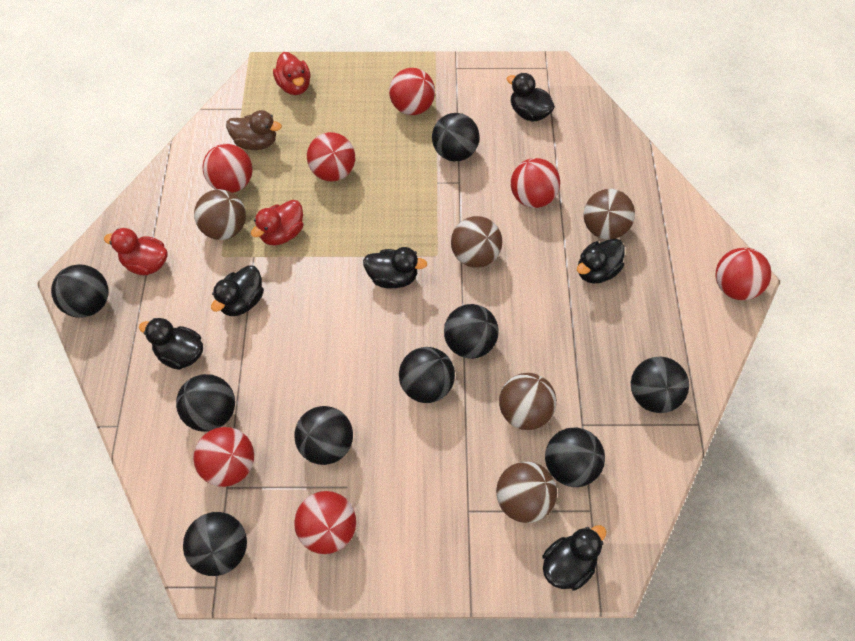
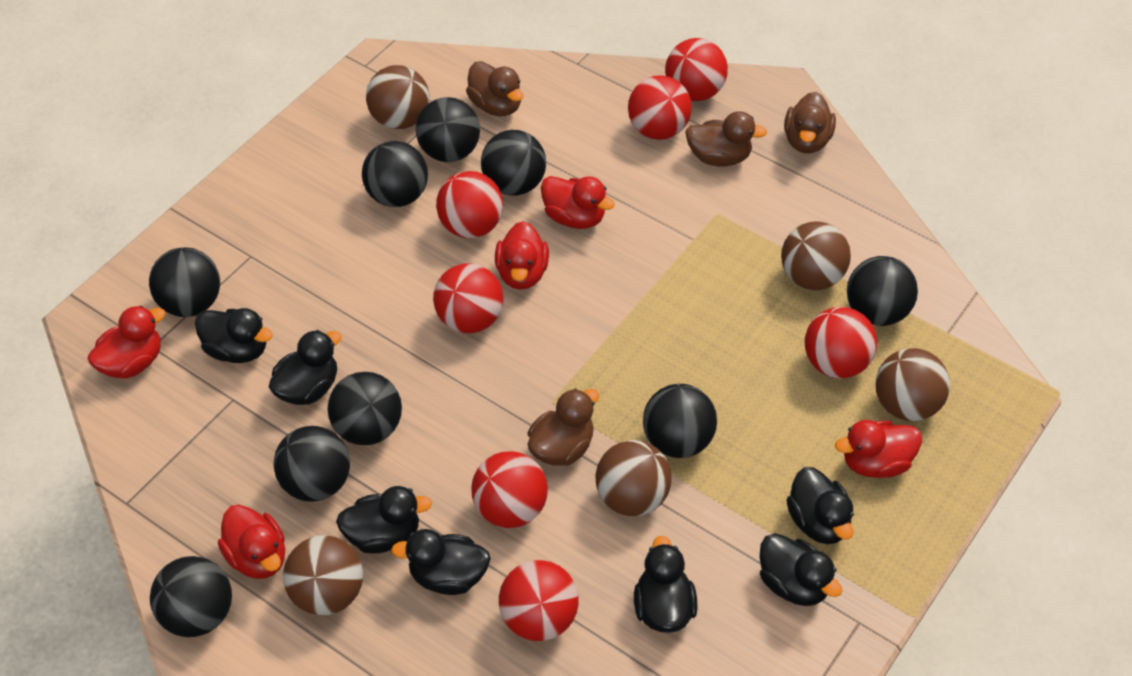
black duck: [139,318,203,370] [211,265,264,316] [363,247,427,289] [507,73,555,122] [542,525,606,591] [577,238,625,284] = 6 -> [195,308,273,363] [269,330,342,405] [336,486,432,554] [391,529,491,595] [634,536,698,633] [759,533,842,606] [786,467,854,544] = 7
brown duck: [226,110,282,150] = 1 -> [466,61,523,116] [528,388,599,466] [685,111,767,166] [784,92,836,153] = 4
red duck: [104,228,168,275] [251,200,303,245] [273,52,311,95] = 3 -> [87,306,166,378] [218,505,285,579] [495,221,549,289] [541,176,615,229] [835,420,922,478] = 5

